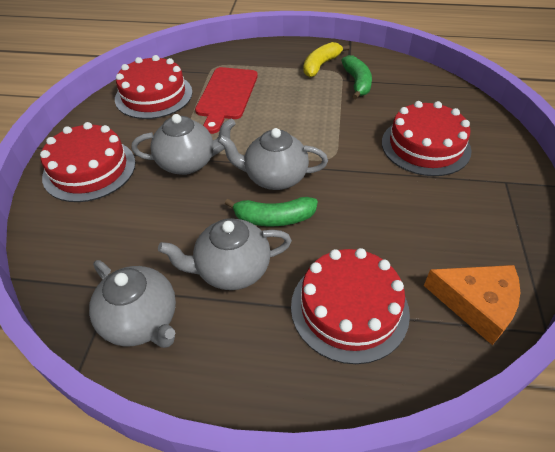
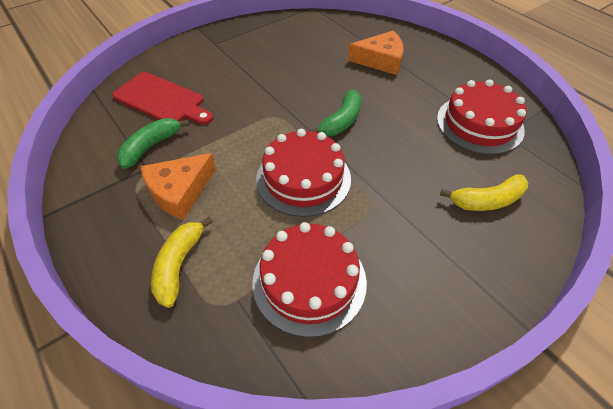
grey teapot: [89,260,176,348] [131,114,236,175] [158,218,292,290] [218,128,328,190] = 4 -> none = 0
orange cheese: [424,265,520,345] = 1 -> [140,153,216,220] [348,31,404,75] = 2
red cake: [40,122,136,202] [115,55,193,119] [291,248,410,364] [382,101,472,176] = 4 -> [252,222,367,337] [256,129,351,217] [437,79,526,154] = 3
yellow banana: [303,42,350,77] = 1 -> [151,217,213,308] [440,174,529,211] = 2

